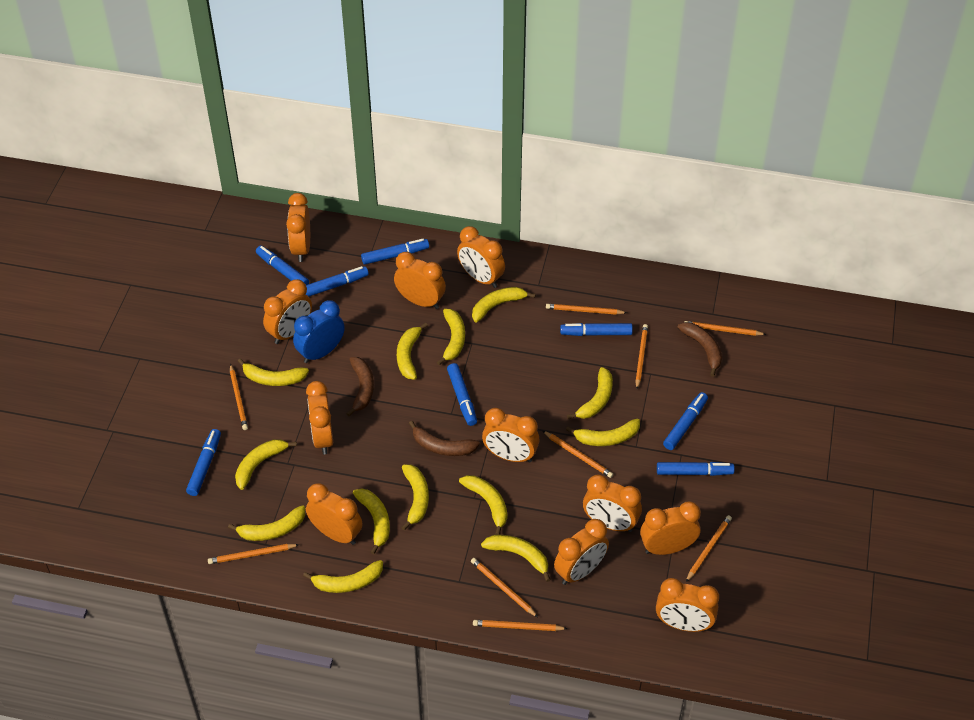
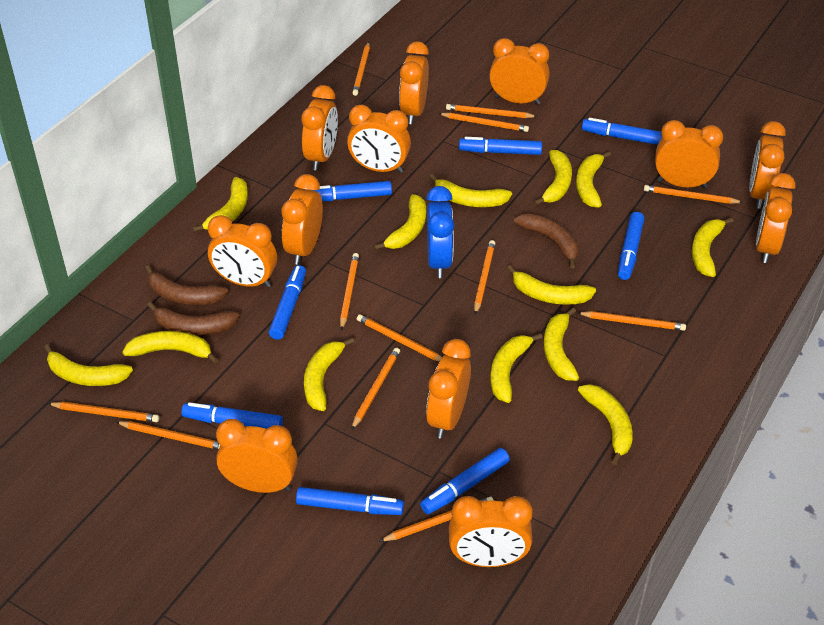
orange clock: [263,279,312,344] [286,193,310,262] [306,381,334,455] [306,483,363,545] [394,252,446,309] [457,226,505,288] [482,408,540,462] [554,519,609,585] [583,474,642,532] [640,502,701,555] [656,578,719,632] = 11 -> [208,215,277,288] [216,419,298,493] [281,174,323,265] [302,85,338,171] [347,105,411,173] [399,41,429,124] [426,339,471,439] [449,496,533,567] [489,38,550,105] [655,120,723,188] [749,121,786,209] [756,173,796,263] = 12
orange pencil: [208,544,299,564] [230,364,248,430] [471,558,538,617] [473,620,568,631] [543,431,613,478] [546,304,627,315] [635,324,648,389] [684,321,766,336] [686,515,732,582] = 9 -> [47,402,159,422] [116,421,220,450] [340,253,359,330] [351,348,400,430] [352,42,370,96] [357,314,442,362] [380,497,494,541] [438,113,529,132] [446,104,538,118] [474,240,495,315] [577,311,686,331] [644,185,743,204] = 12

